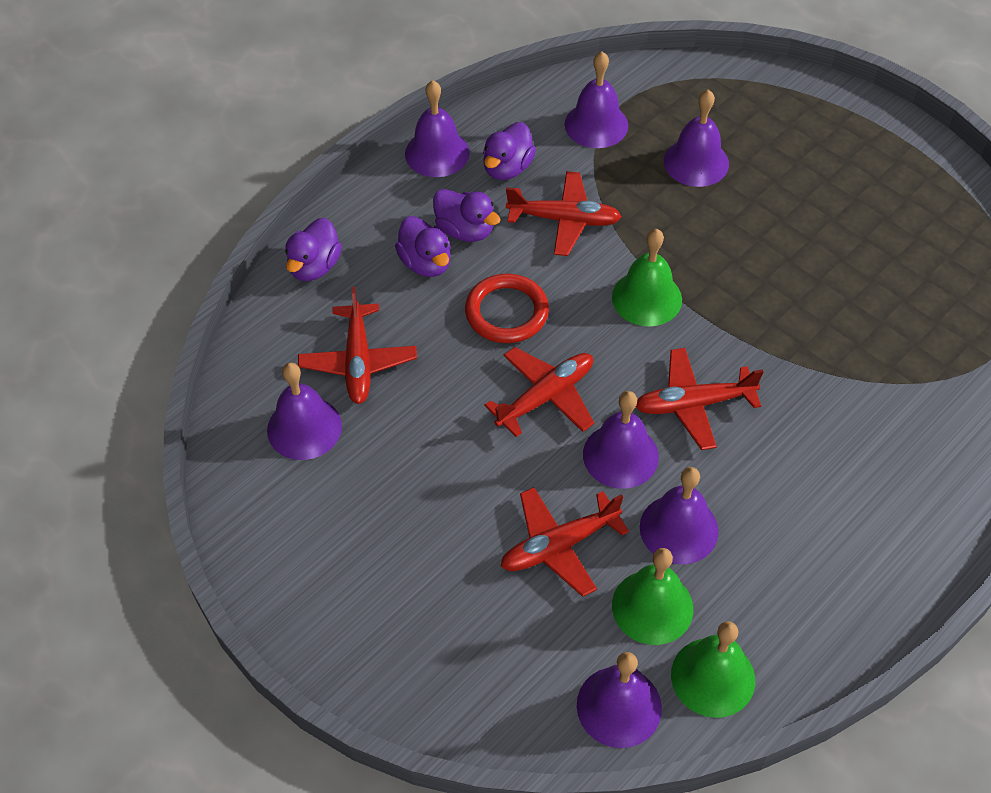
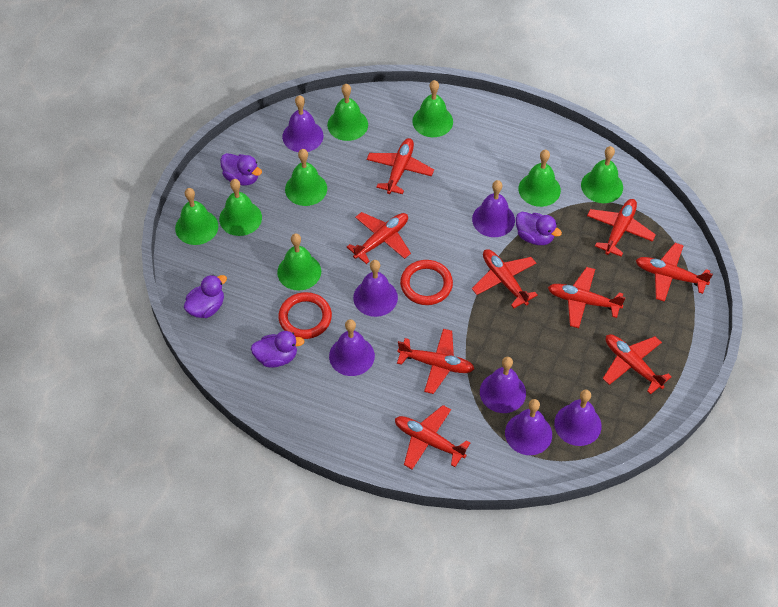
green bell: [612,229,682,326] [612,548,693,645] [671,621,755,718] = 3 -> [175,188,218,245] [219,179,262,236] [277,233,321,290] [285,149,327,206] [327,84,368,141] [412,80,453,137] [518,150,561,207] [581,146,623,203] = 8
red plane: [298,286,417,404] [484,347,594,437] [501,487,629,597] [506,171,621,256] [636,348,763,450] = 5 -> [347,212,411,264] [367,138,434,194] [395,405,471,469] [397,329,474,394] [472,249,538,308] [548,267,626,328] [587,199,656,257] [603,334,672,395] [636,243,713,302] = 9
red ring: [465,274,549,343] = 1 -> [278,292,332,339] [400,260,453,305] = 2

